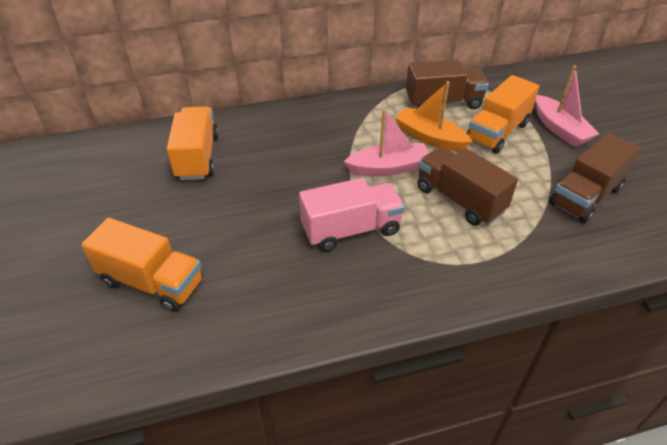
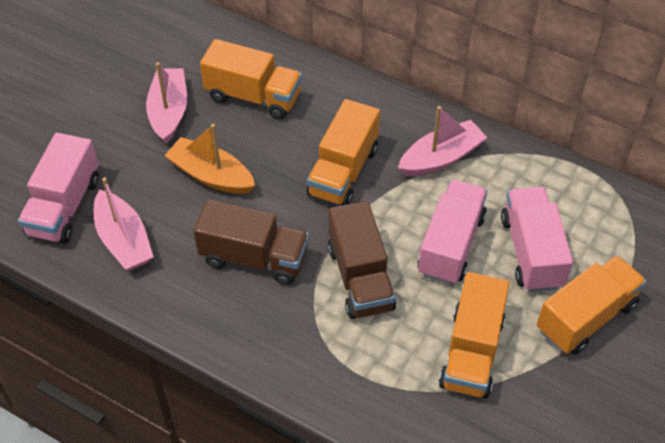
brown truck: [406,59,489,109] [417,146,518,226] [549,133,641,223] = 3 -> [194,199,309,285] [328,201,396,319] = 2
orange truck: [81,218,203,312] [167,106,219,180] [467,75,540,154] = 3 -> [200,39,302,119] [306,99,380,206] [439,272,510,398] [537,255,647,355] = 4
pink boat: [344,109,429,176] [536,65,599,147] = 2 -> [94,177,154,271] [146,62,187,144] [398,106,487,176] = 3
pink truck: [299,178,405,252] = 1 -> [18,133,99,244] [418,179,487,285] [501,187,573,292] = 3

